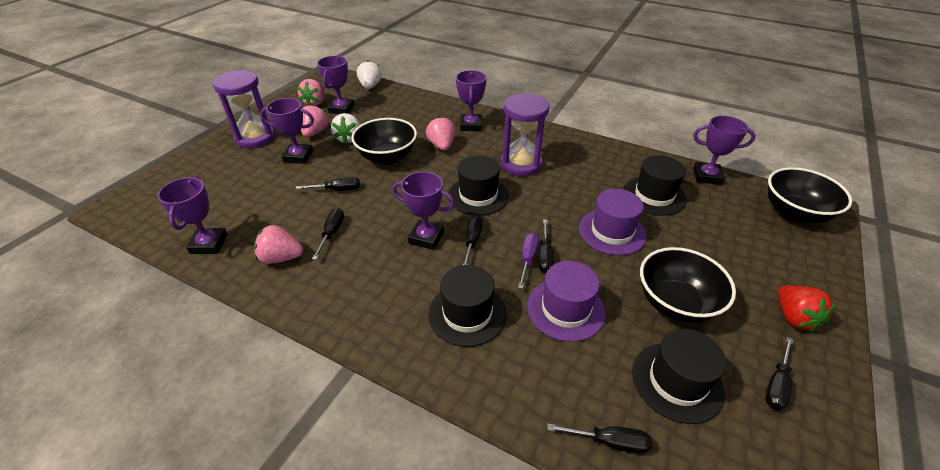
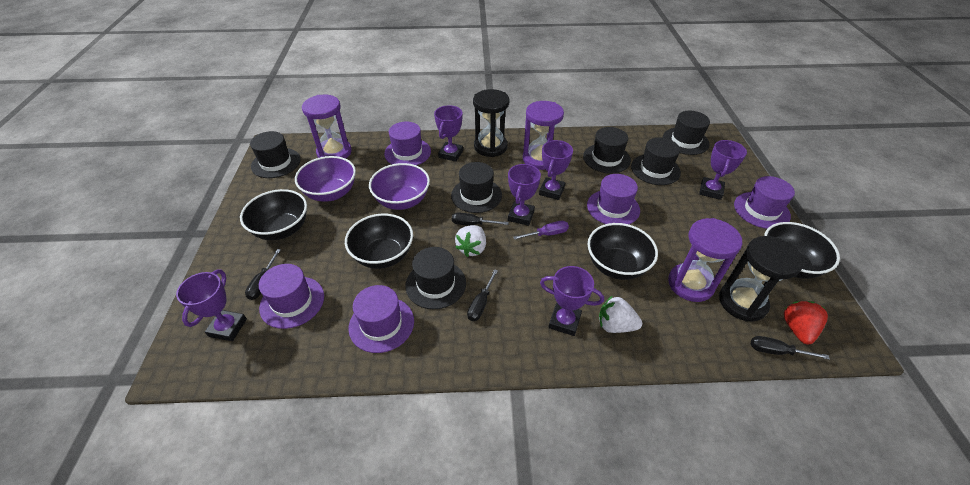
black bowl: [351,118,417,165] [640,247,736,323] [768,167,852,223] = 3 -> [240,189,307,240] [345,213,413,269] [587,223,658,280] [764,222,840,279] = 4
black hat: [428,265,507,347] [448,155,509,216] [623,155,686,216] [632,329,726,424] = 4 -> [250,131,300,178] [405,247,466,309] [451,162,502,213] [583,127,631,173] [631,137,681,185] [663,111,710,155] = 6
black hourglass: none = 0 -> [473,89,509,157] [719,236,804,322] = 2
black screwdriver: [295,177,360,190] [312,208,344,260] [463,216,483,265] [538,219,554,273] [547,424,652,454] [765,337,794,411] = 6 -> [245,249,281,300] [452,213,508,225] [467,269,498,321] [751,336,830,359] = 4
pink strawberry: [254,225,303,264] [297,79,325,106] [301,104,329,137] [426,116,455,151] = 4 -> none = 0
purple bowl: none = 0 -> [295,156,356,202] [369,163,430,210] = 2
purple hat: [527,261,606,342] [579,189,647,255] = 2 -> [259,264,324,329] [349,285,414,353] [384,122,431,165] [587,174,640,224] [734,176,795,229] = 5
purple hourglass: [213,70,275,148] [501,93,550,176] = 2 -> [302,95,352,159] [523,101,564,170] [668,218,742,302] = 3

